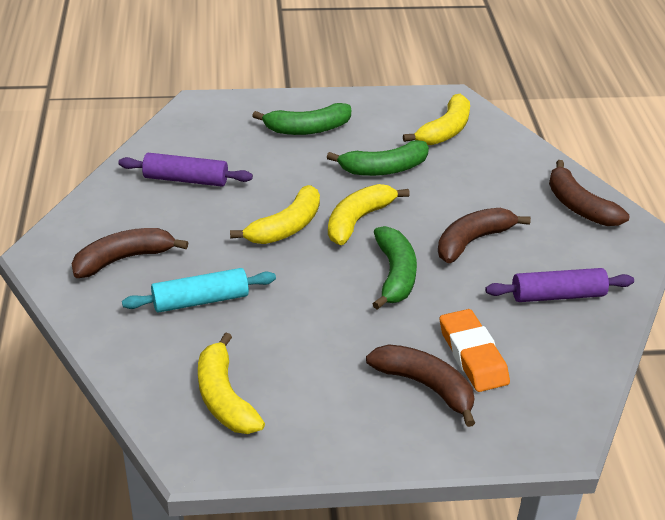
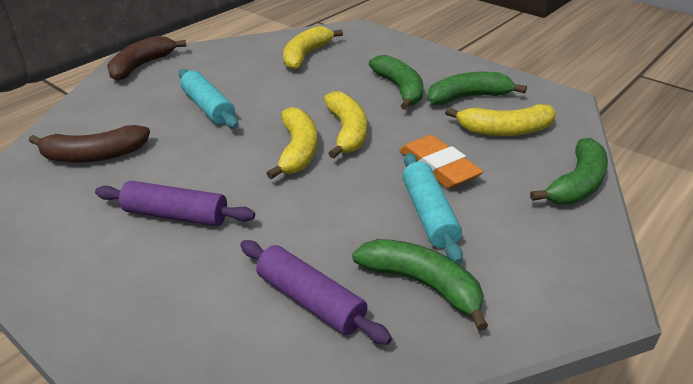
brown banana: [72,228,188,278] [366,344,475,427] [438,208,531,263] [549,160,629,226] = 4 -> [29,125,150,163] [107,36,186,81] = 2
green banana: [252,103,351,135] [327,140,429,176] [372,226,417,310] = 3 -> [352,239,488,331] [369,55,423,110] [427,72,527,105] [530,138,608,204] = 4
turquoise rolling pin: [122,268,276,313] = 1 -> [179,69,238,128] [402,153,463,264] = 2

